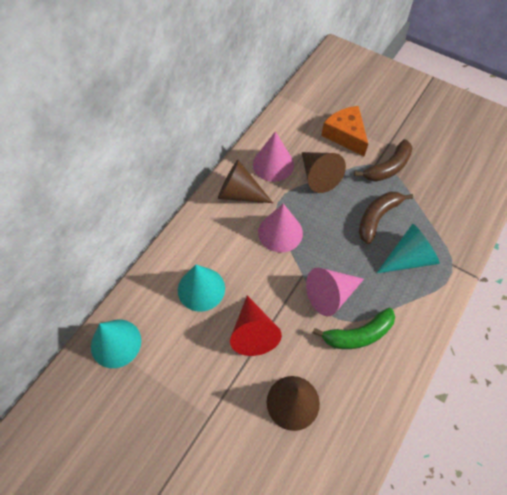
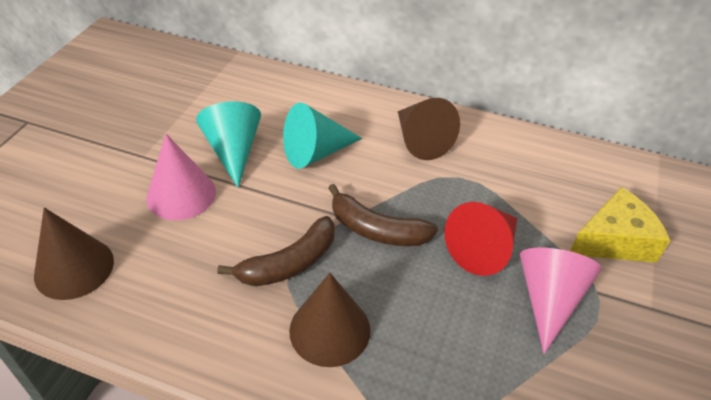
green banana: [313,308,395,349] = 1 -> none = 0
orange cheese: [321,106,368,156] = 1 -> none = 0
pink cone: [253,131,294,182] [258,204,303,253] [306,268,364,316] = 3 -> [147,134,216,220] [520,248,601,354] = 2
turquoise cone: [91,320,141,368] [178,264,225,312] [377,224,440,273] = 3 -> [196,102,261,188] [283,103,362,169] = 2
yellow cheese: none = 0 -> [570,187,671,263] = 1

